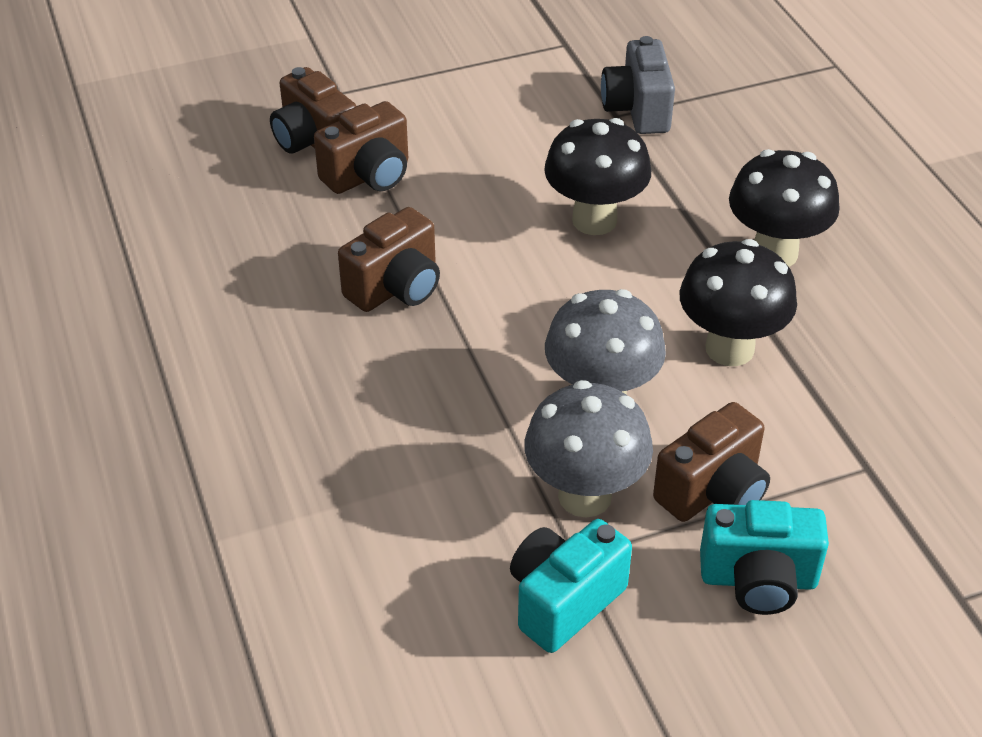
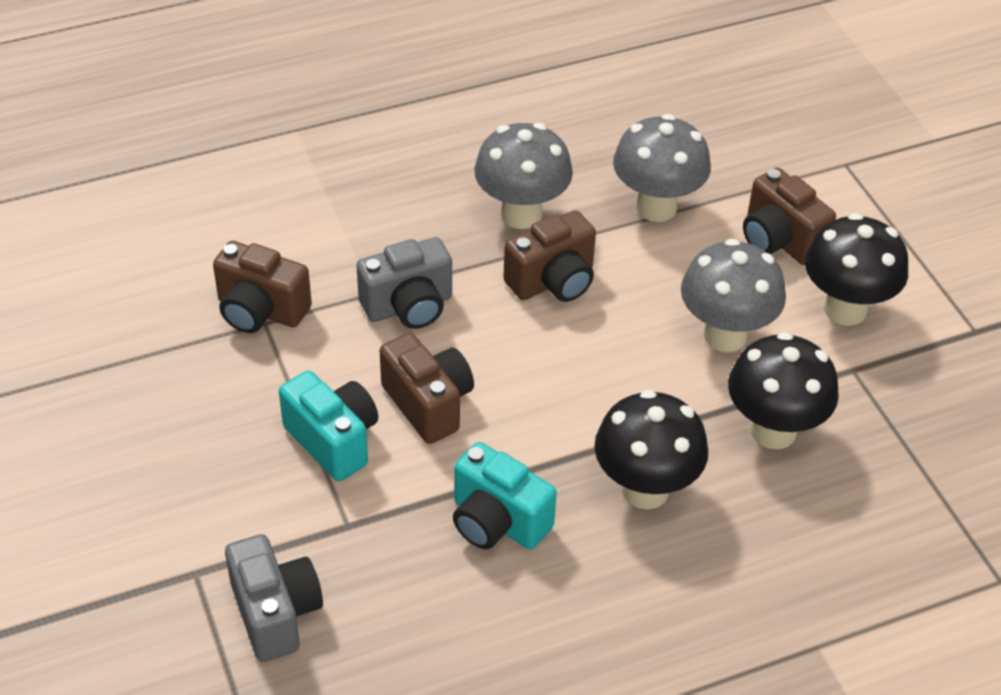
grey camera: [601,36,675,134] = 1 -> [225,534,323,662] [356,237,452,329] = 2
grey mushroom: [524,380,653,517] [545,289,666,395] = 2 -> [474,123,573,229] [613,114,711,222] [681,238,786,352] = 3

